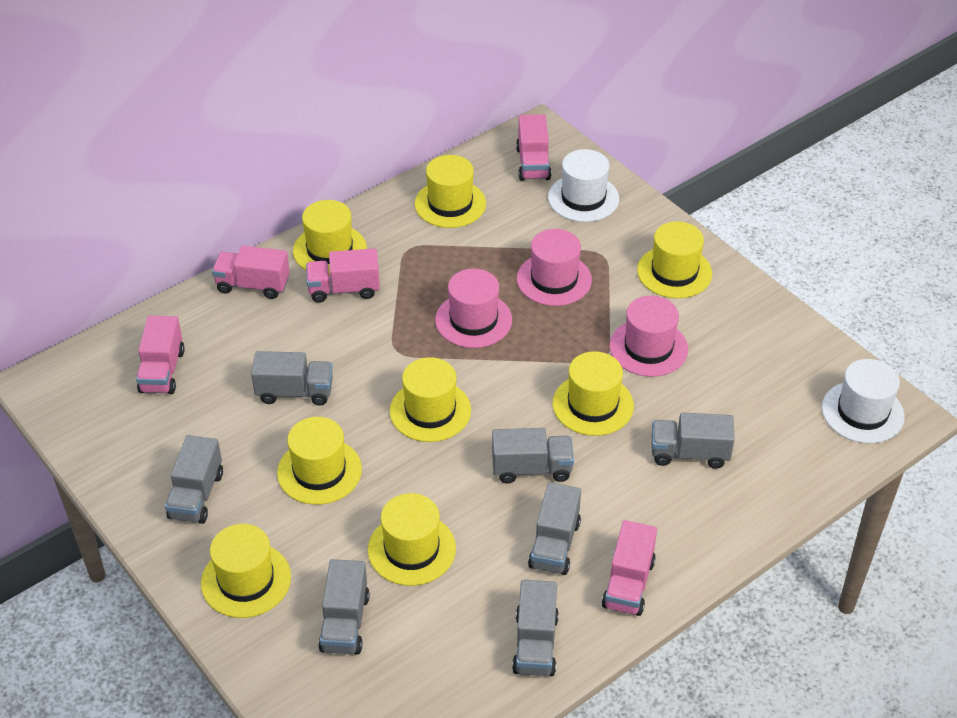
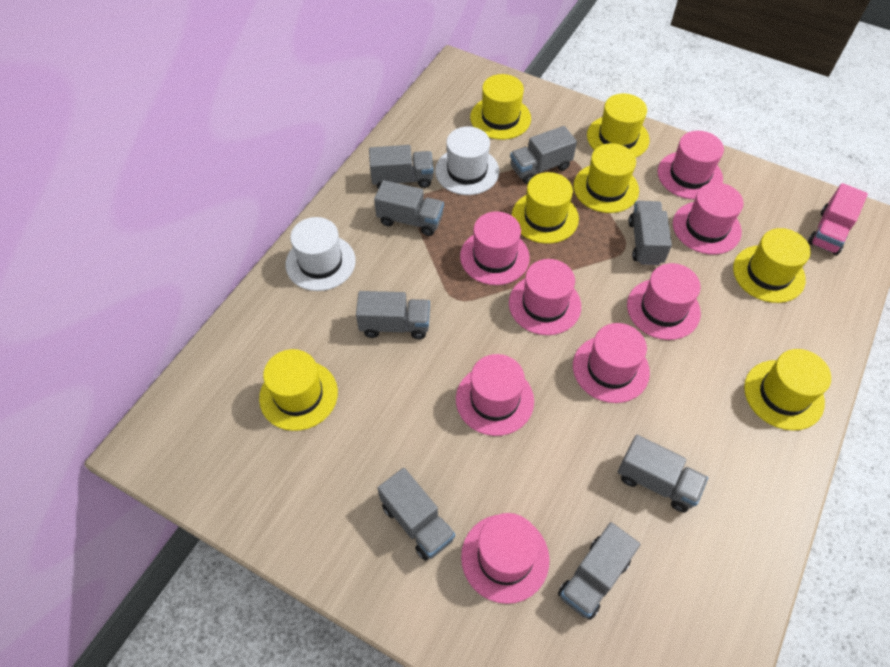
grey truck: [165,435,223,524] [251,351,333,406] [318,559,370,655] [492,428,574,484] [512,580,559,676] [528,482,581,575] [652,412,735,469] = 7 -> [356,291,430,339] [369,145,433,189] [374,180,444,236] [378,468,455,561] [510,126,577,184] [558,522,640,620] [618,435,708,512] [629,201,672,265] = 8
pink hat: [435,268,512,348] [517,229,592,306] [610,296,688,377] = 3 -> [456,354,534,436] [460,211,530,285] [461,513,550,604] [509,259,581,335] [573,323,650,403] [627,263,701,340] [658,131,724,200] [673,183,743,255] = 8
pink truck: [136,316,185,394] [212,246,290,299] [306,248,380,303] [516,114,551,181] [602,520,657,616] = 5 -> [808,183,868,255] = 1
yellow hat: [201,524,291,618] [277,417,362,505] [293,200,367,275] [368,493,456,586] [390,357,471,442] [415,155,486,228] [553,351,634,436] [637,221,712,298] = 8 -> [259,349,338,431] [470,74,531,140] [512,172,579,244] [573,143,639,213] [587,94,650,158] [733,228,811,303] [744,349,831,431] = 7

